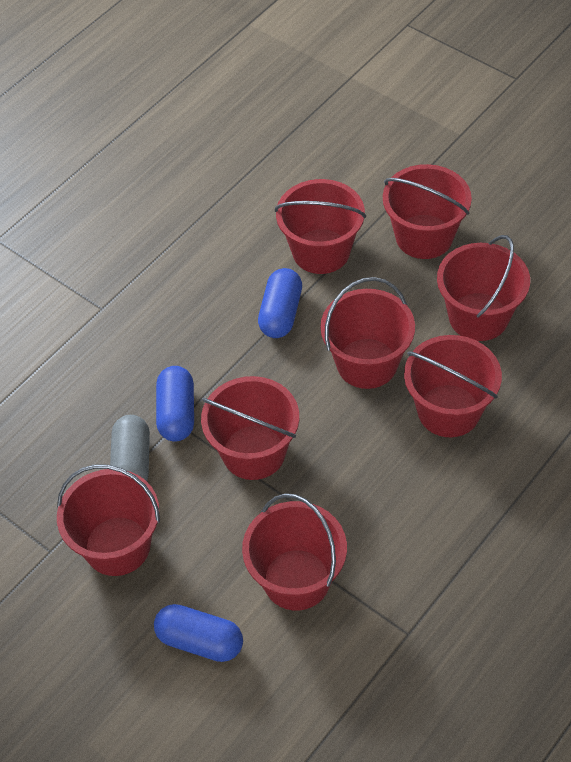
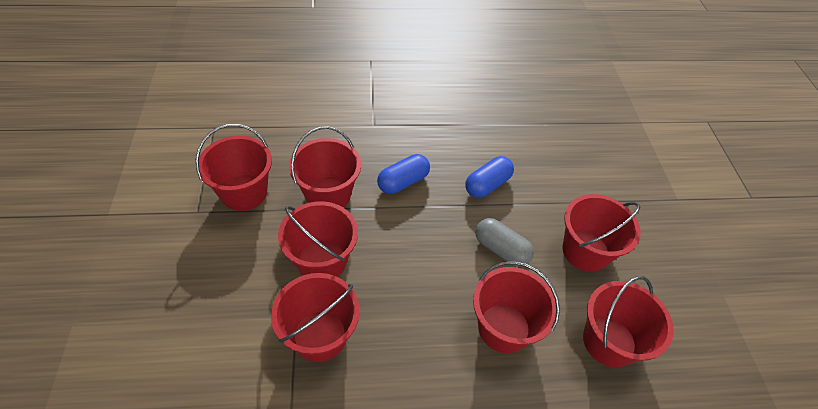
blue capsule: [154,604,243,662] [156,366,194,441] [258,268,302,338] = 3 -> [377,154,430,194] [466,156,514,198] = 2
red bucket: [57,464,160,576] [201,376,299,480] [242,493,347,610] [275,179,366,274] [320,277,415,389] [383,164,472,259] [404,335,502,437] [437,235,530,341] = 8 -> [196,124,272,211] [271,273,360,362] [278,201,358,277] [289,126,361,208] [473,261,560,353] [562,194,641,272] [583,276,674,367] = 7

